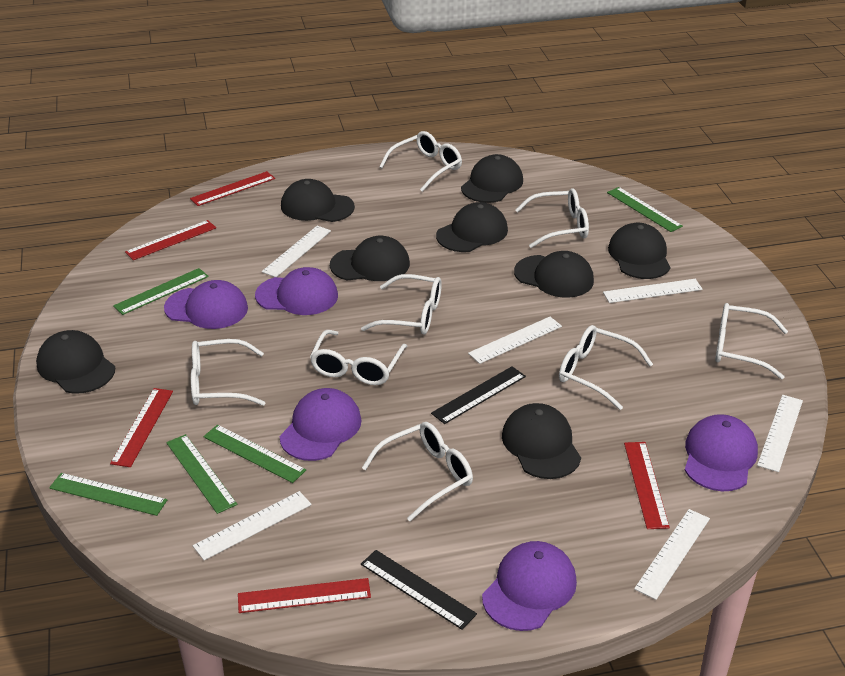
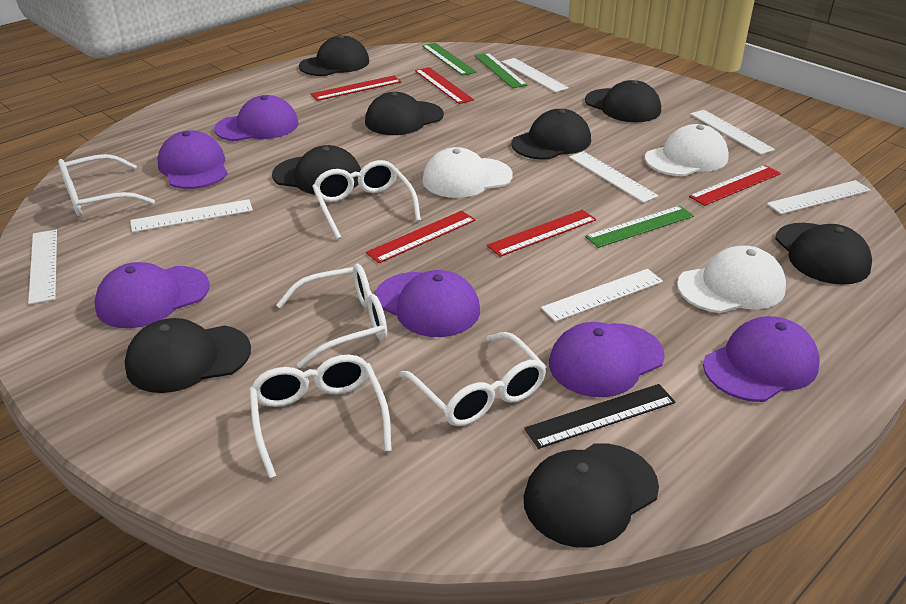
black ruler: [361,550,477,630] [431,366,526,424] = 2 -> [524,384,675,449] = 1
green ruler: [49,473,167,516] [113,268,209,315] [166,434,237,514] [203,425,306,483] [607,187,683,232] = 5 -> [422,43,477,76] [474,53,527,88] [585,206,694,248] = 3
purple cap: [164,280,248,329] [255,267,338,315] [280,388,362,461] [482,541,577,631] [685,414,758,491] = 5 -> [94,262,210,328] [158,130,228,189] [214,95,299,141] [375,270,480,337] [549,322,665,397] [703,316,819,402] = 6
white cap: none = 0 -> [422,147,513,198] [645,124,729,176] [677,246,786,313] = 3
white glasses: [191,339,265,406] [310,330,408,385] [361,274,442,334] [362,422,473,521] [379,131,462,192] [515,188,589,248] [559,325,653,410] [715,303,788,379] = 8 -> [58,154,155,216] [249,354,392,478] [276,263,387,368] [312,160,421,239] [399,332,546,426] = 5
white ruler: [193,491,312,560] [262,226,331,277] [468,317,562,364] [603,279,703,303] [634,509,710,600] [757,395,803,472] = 6 -> [28,230,57,304] [130,199,253,232] [502,58,569,92] [541,269,663,322] [569,151,659,203] [690,110,775,155] [767,180,871,214] = 7

